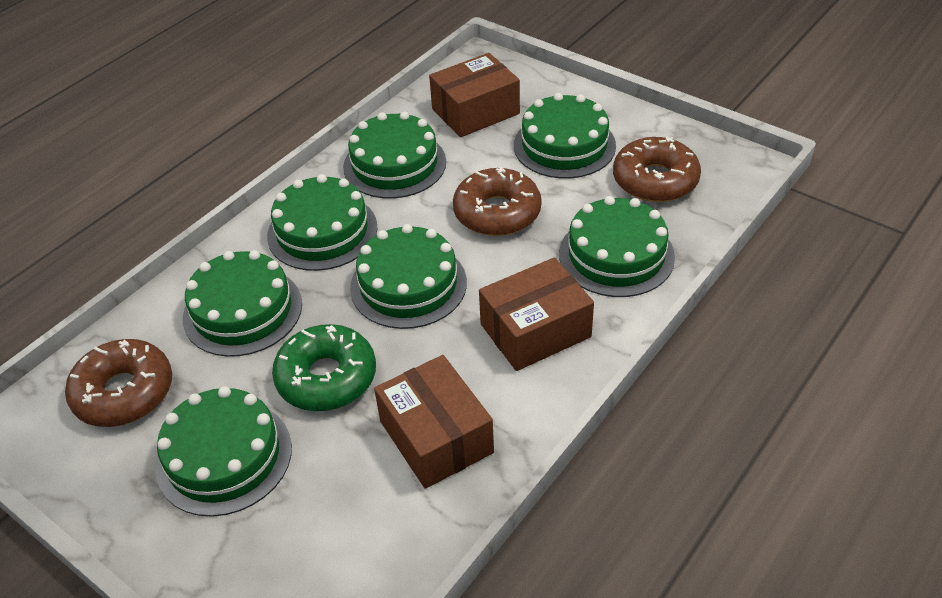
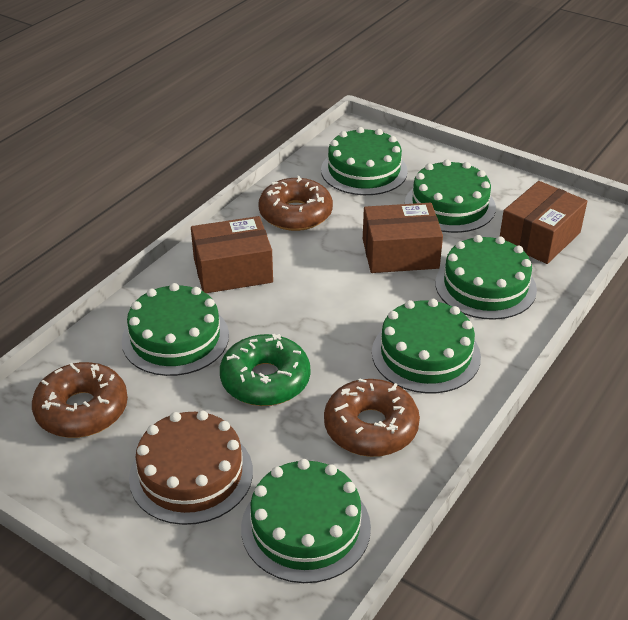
brown cake: none = 0 -> [129,410,253,525] = 1
green cake: [155,386,292,517] [183,250,302,357] [267,174,377,271] [343,112,446,198] [350,224,467,329] [514,93,616,179] [559,196,675,297] = 7 -> [122,283,229,376] [241,459,371,583] [321,127,408,195] [372,299,481,393] [405,159,496,233] [435,235,537,320] = 6

